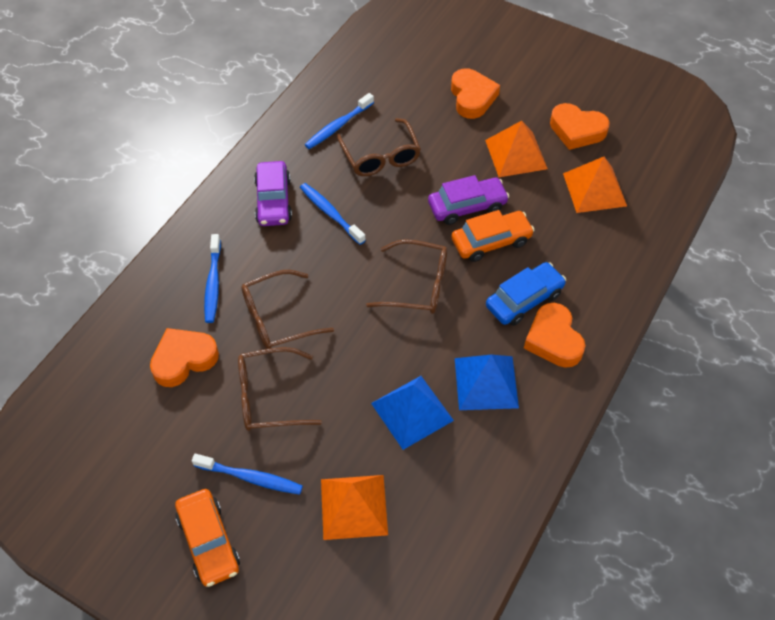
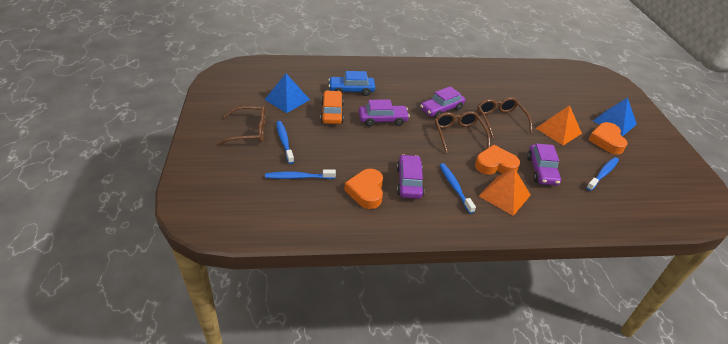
brown glasses: [238,347,322,431] [241,270,334,349] [337,118,421,176] [366,239,447,314] = 4 -> [217,106,266,146] [434,111,490,153] [477,97,532,138] = 3
orange car: [175,489,240,587] [451,210,534,262] = 2 -> [320,91,344,124] = 1
orange heart: [150,328,219,387] [451,68,500,119] [524,303,585,368] [550,103,610,150] = 4 -> [345,169,383,209] [475,145,520,175] [588,122,628,154] = 3
orange pyramid: [321,475,388,540] [485,121,548,177] [563,157,627,213] = 3 -> [479,169,531,216] [536,105,582,145] = 2
purple car: [254,161,292,226] [428,175,509,225] = 2 -> [359,99,410,127] [397,154,425,199] [420,86,465,118] [527,144,561,186] = 4

